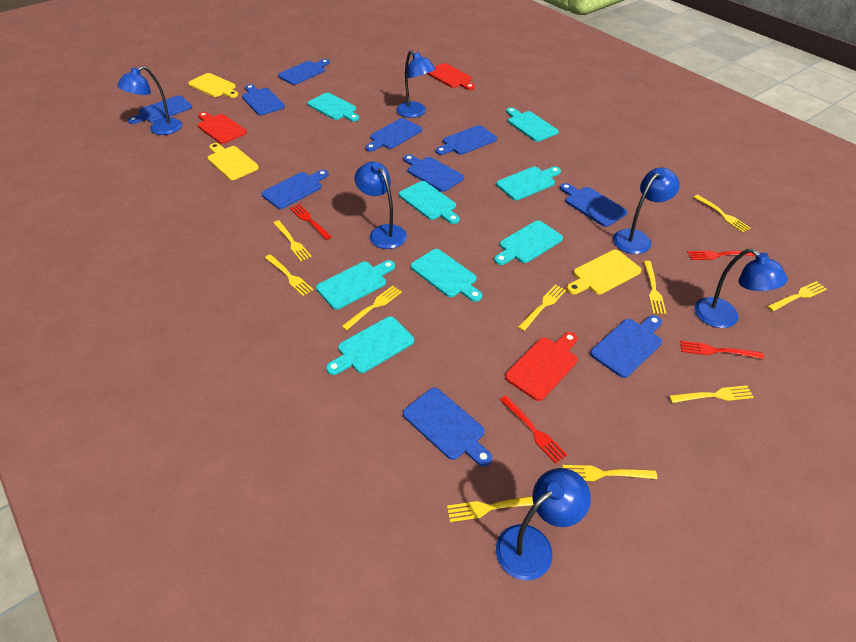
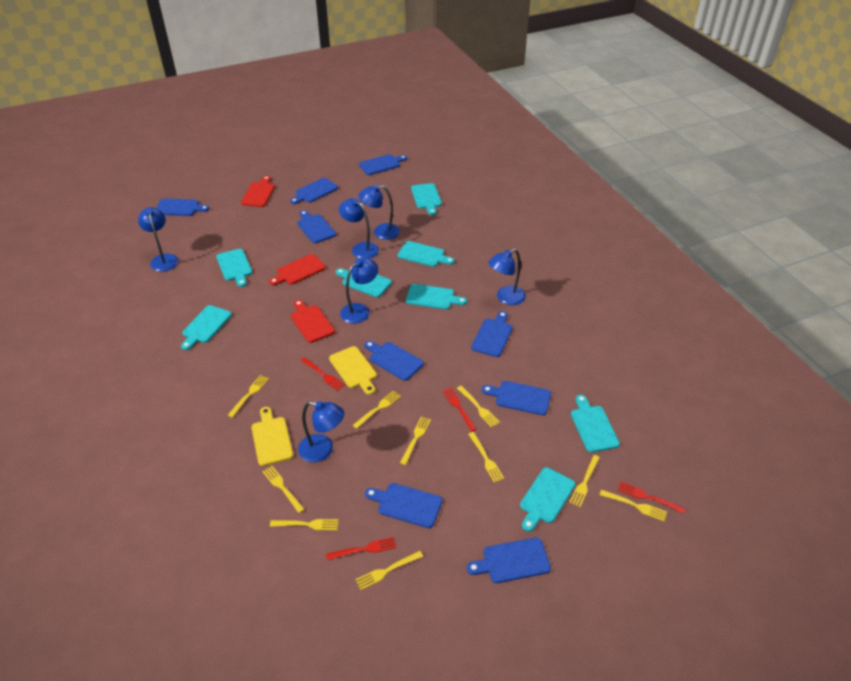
blue cutting board: [128,95,192,124] [242,84,285,115] [261,170,329,209] [278,59,330,85] [365,118,422,152] [403,388,492,467] [404,155,464,192] [436,125,497,155] [560,183,627,227] [590,315,662,378] = 10 -> [156,198,209,216] [290,178,338,204] [297,210,336,243] [359,154,407,175] [364,341,424,381] [365,483,442,528] [467,537,551,583] [471,311,513,357] [482,381,551,415] = 9
yellow cutting board: [188,73,238,98] [208,143,259,180] [567,250,642,294] = 3 -> [251,407,293,466] [329,346,377,395] = 2

